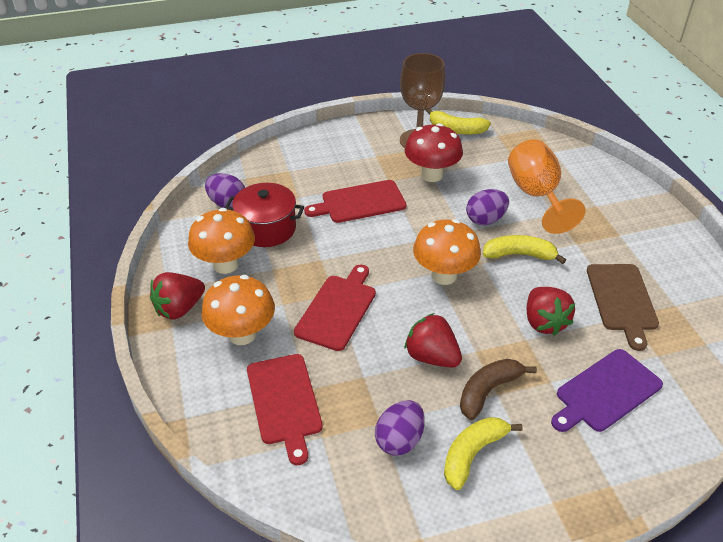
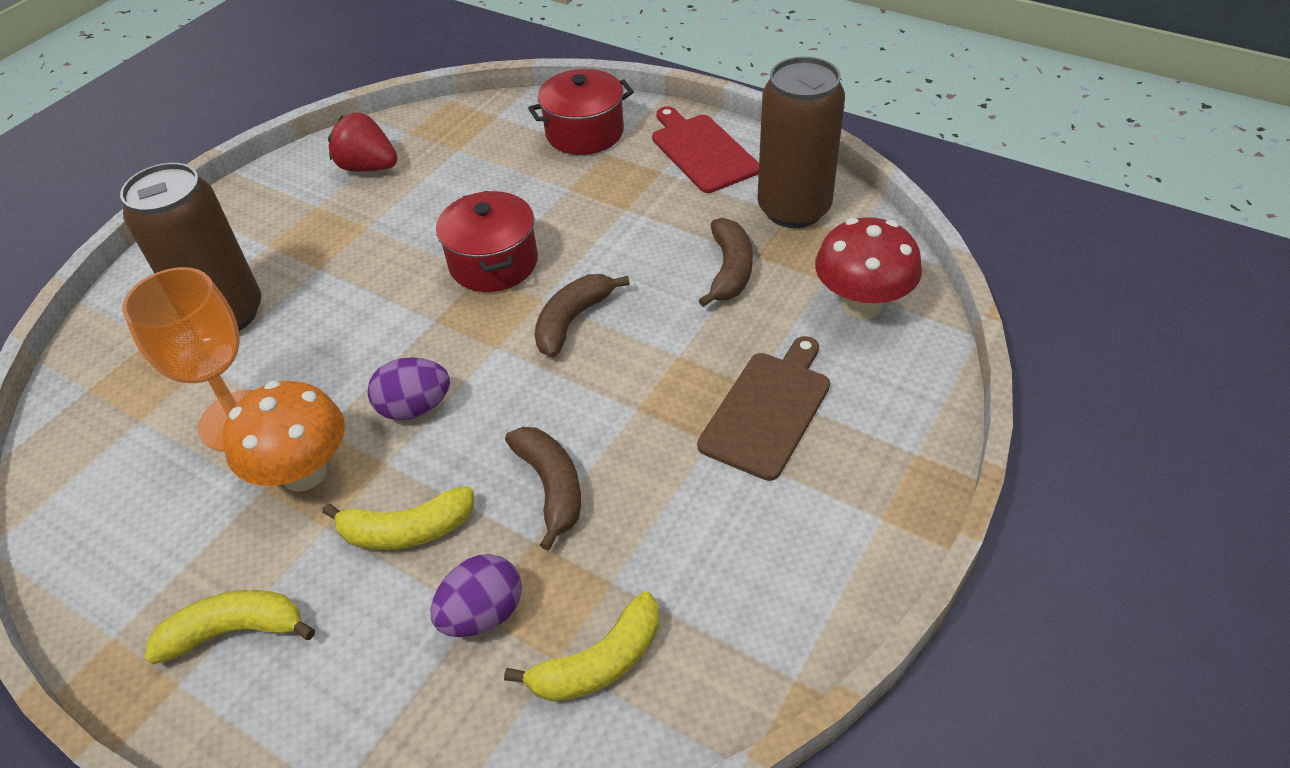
brown banana: [460,359,537,420] = 1 -> [505,427,581,551] [535,274,630,357] [699,218,753,307] = 3
brown can: none = 0 -> [120,163,261,331] [757,57,845,228] = 2
brown goblet: [400,53,445,148] = 1 -> none = 0
orange mushroom: [188,208,255,274] [201,275,275,345] [413,219,481,285] = 3 -> [222,381,345,492] = 1
purple cutting board: [551,349,663,432] = 1 -> none = 0
purple egg: [205,173,245,208] [375,400,425,456] [466,189,509,225] = 3 -> [367,357,450,420] [430,554,522,637] = 2
red cutting board: [247,354,323,465] [294,264,376,351] [304,180,407,223] = 3 -> [652,106,759,193] = 1
red pot: [225,183,304,247] = 1 -> [436,191,538,292] [528,69,634,155] = 2
red strawberry: [150,272,205,320] [405,313,462,367] [527,287,575,336] = 3 -> [328,113,398,172] = 1

